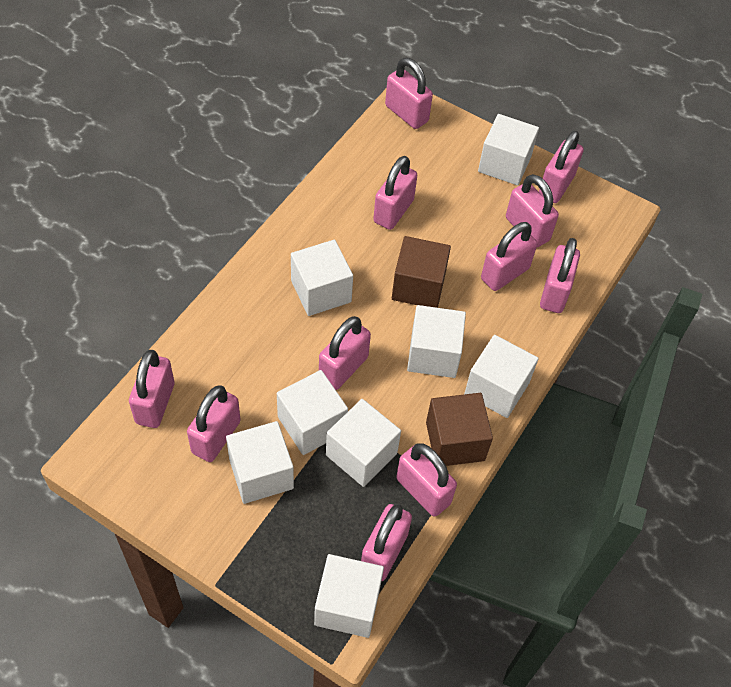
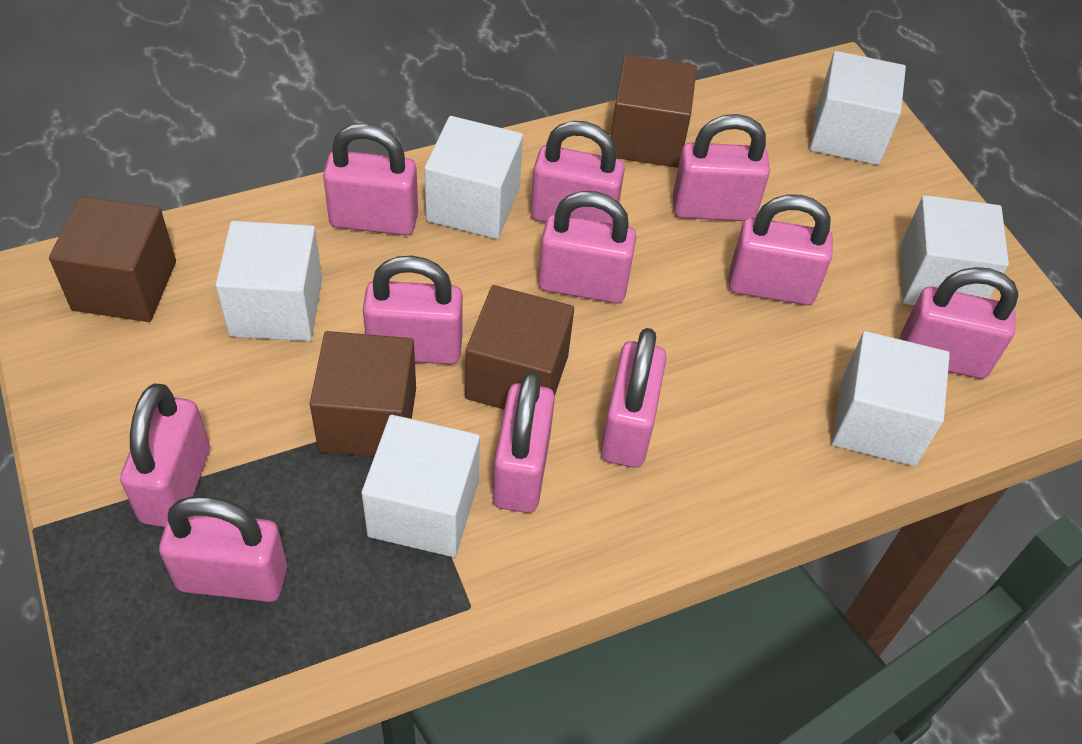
brown cube: [392,236,451,308] [426,393,493,466] = 2 -> [49,196,176,322] [310,331,416,457] [465,285,574,409] [611,55,697,168] = 4
white cube: [226,421,294,504] [277,370,348,455] [291,240,353,316] [314,554,384,638] [326,399,401,487] [407,305,466,378] [464,335,539,418] [478,114,539,185] = 8 -> [216,221,322,341] [362,415,480,557] [424,116,523,239] [810,51,906,165] [832,331,950,466] [899,195,1009,305] = 6

